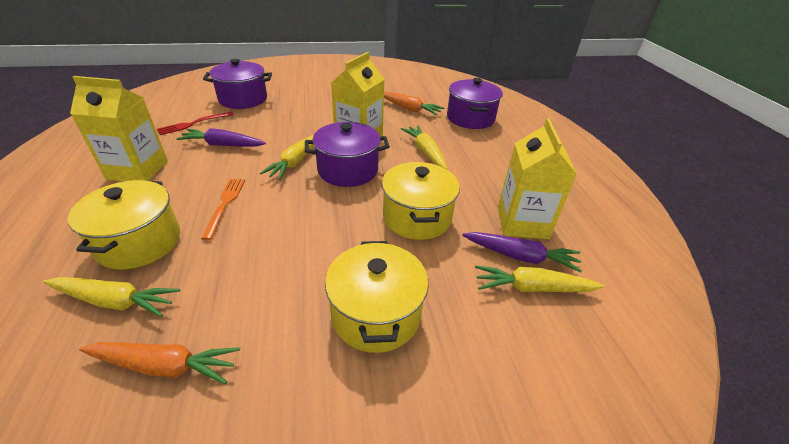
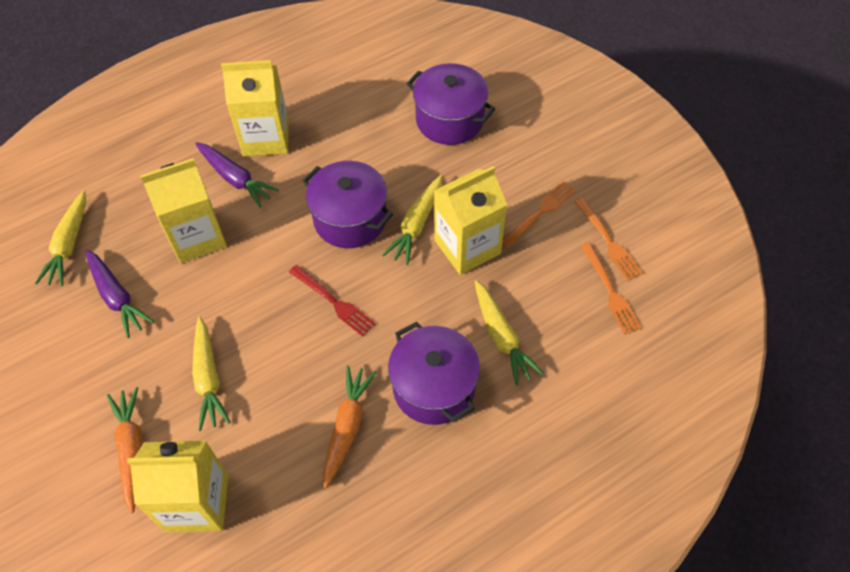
orange fork: [201,179,245,240] = 1 -> [502,181,576,249] [575,198,643,281] [581,243,641,335] = 3
yellow carton: [70,76,168,181] [331,52,385,137] [498,118,577,239] = 3 -> [127,441,228,532] [140,158,227,263] [221,60,289,156] [434,166,507,275] = 4
yellow pot: [68,180,180,269] [325,241,429,353] [382,162,460,240] = 3 -> none = 0

